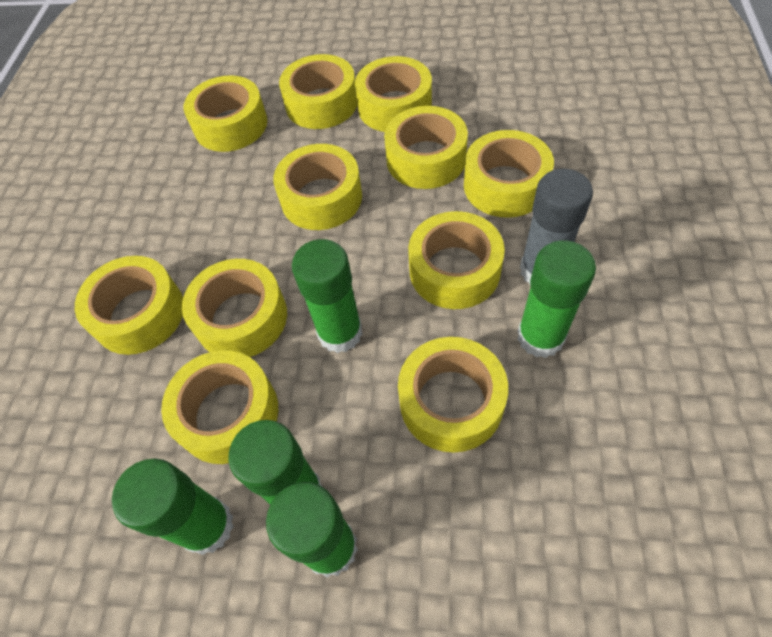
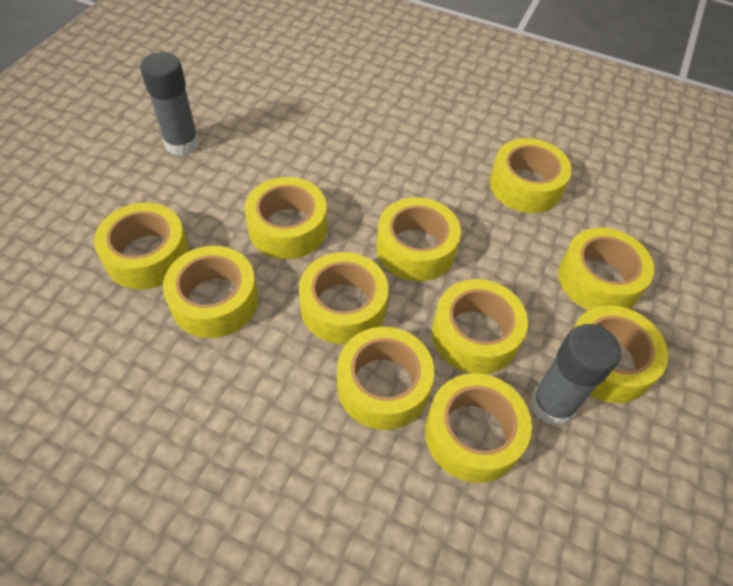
green glue stick: [112,458,234,555] [228,420,323,505] [266,482,358,577] [292,239,363,353] [517,240,596,358] = 5 -> none = 0
grey glue stick: [520,169,593,284] = 1 -> [140,52,199,156] [530,324,621,426] = 2

